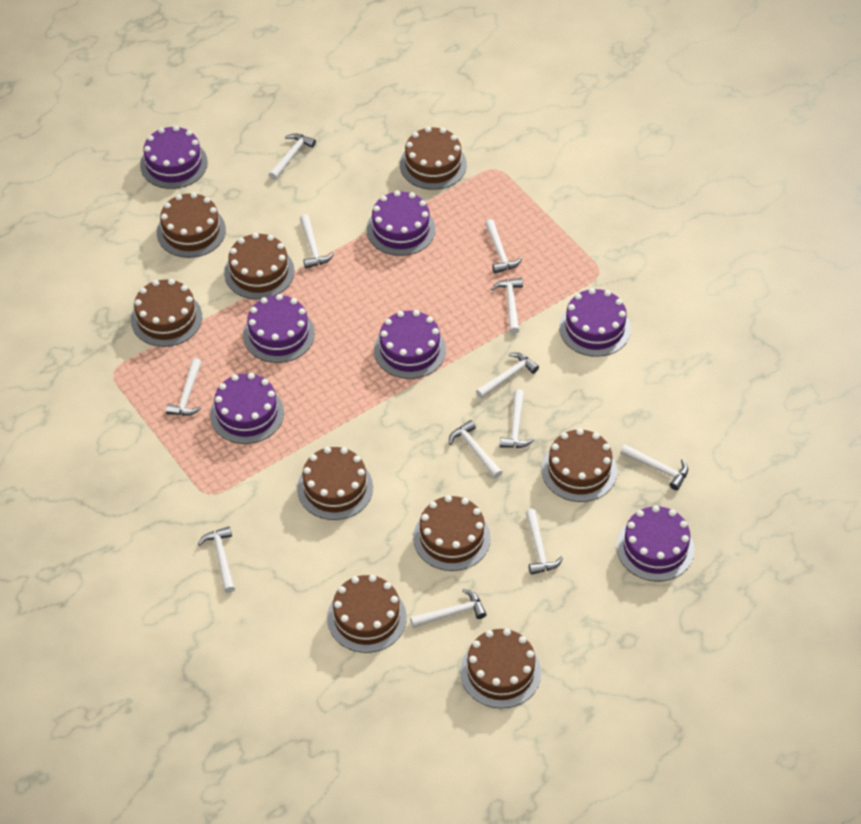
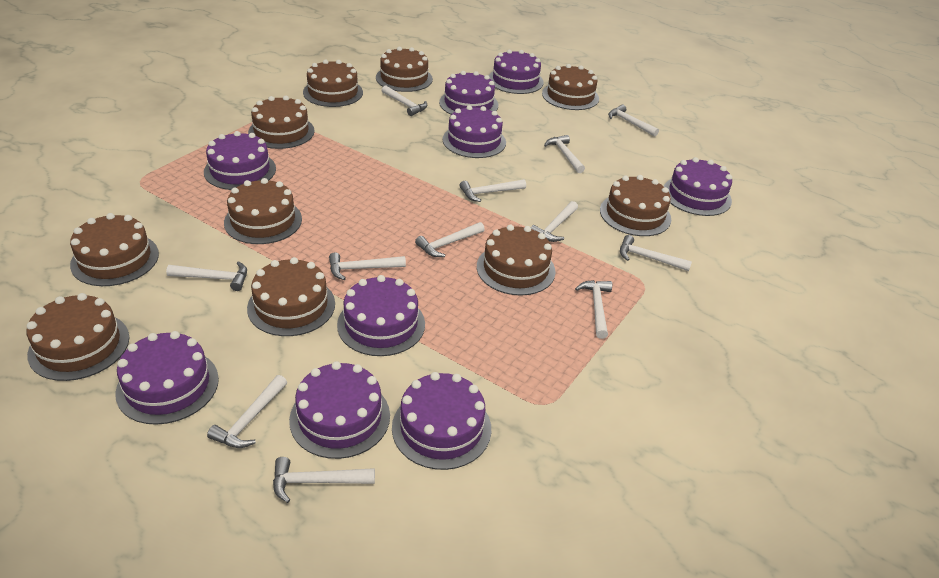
brown cake: [131,279,202,347] [157,192,226,258] [224,233,295,299] [297,447,373,520] [327,575,407,653] [400,127,467,190] [413,495,491,571] [460,628,541,708] [541,428,617,502] = 9 -> [27,293,129,381] [70,213,159,286] [224,178,302,244] [247,257,335,336] [248,96,315,149] [303,60,363,107] [376,47,433,92] [477,225,556,295] [542,64,599,110] [600,175,671,236] = 10
purple cake: [140,126,208,189] [210,373,284,444] [243,294,315,363] [366,190,436,256] [374,310,446,379] [559,288,631,357] [617,505,695,581] = 7 -> [115,331,219,425] [204,131,276,190] [289,361,390,459] [337,275,425,356] [392,372,491,470] [439,71,498,114] [443,105,506,158] [489,50,544,94] [664,157,732,216] = 9

